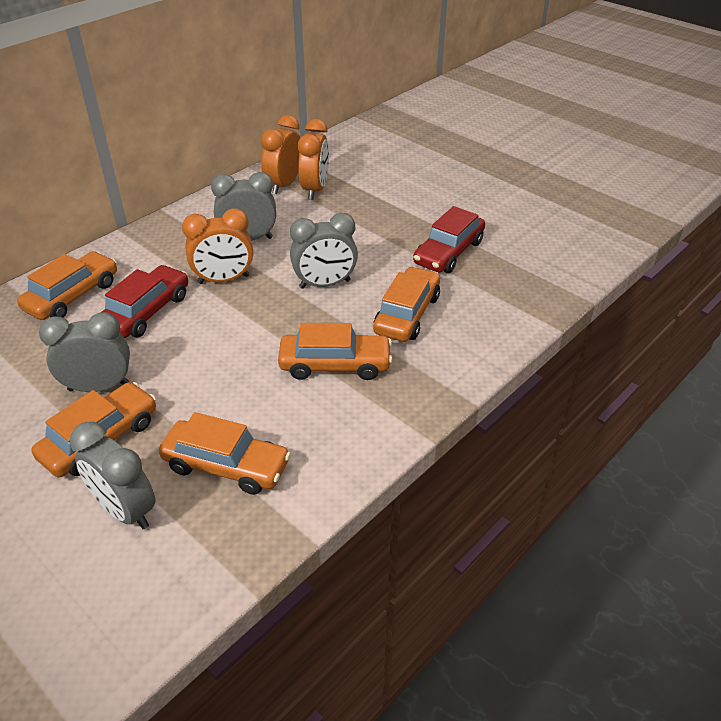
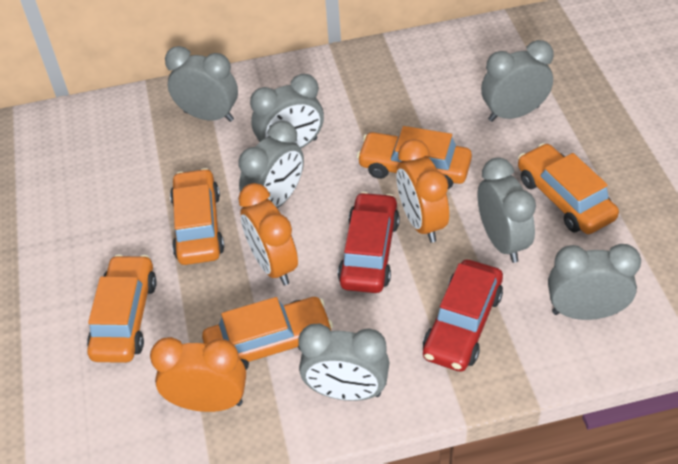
grey clock: [39,312,130,392] [70,422,155,529] [211,172,276,241] [290,213,358,289] = 4 -> [165,46,238,122] [238,121,304,208] [250,74,324,148] [298,324,390,401] [478,157,536,263] [481,40,553,122] [548,244,641,320] = 7

